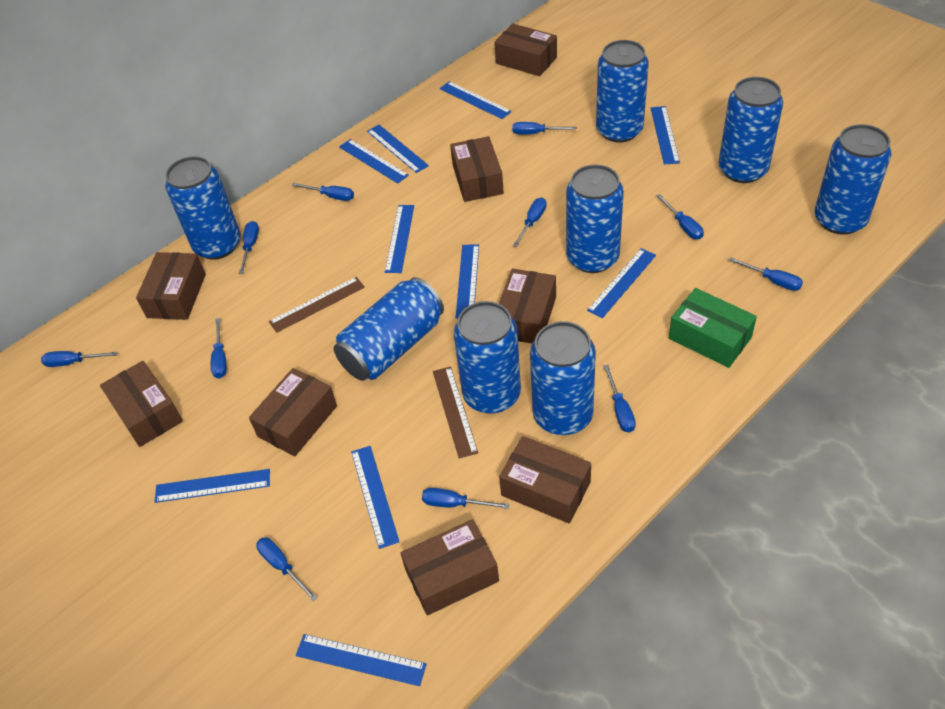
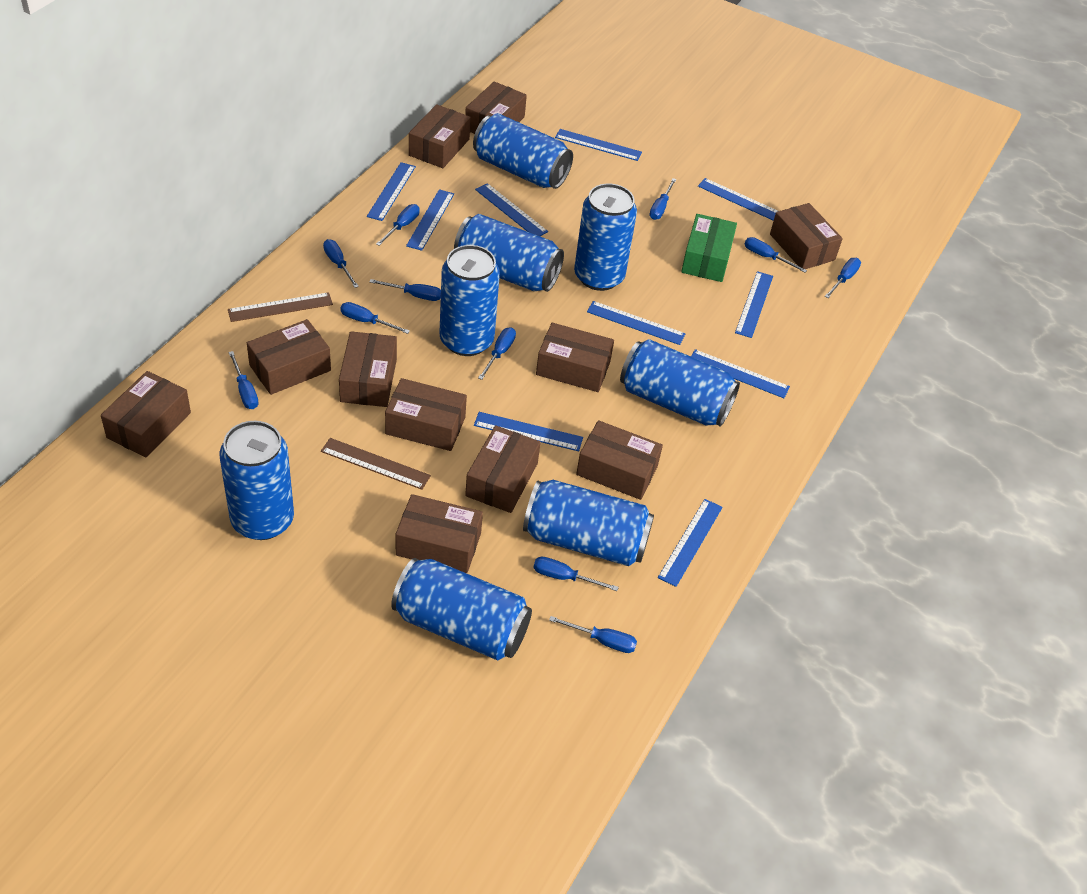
brown box: [100,361,183,447] [136,252,206,320] [249,368,337,456] [401,519,499,616] [450,136,504,202] [494,23,557,76] [499,269,556,344] [499,436,591,523] = 8 -> [101,371,191,458] [247,319,331,395] [339,331,397,407] [385,378,467,451] [396,494,483,573] [409,104,471,168] [465,82,527,134] [465,425,541,513] [536,323,614,392] [576,420,663,500] [770,203,843,269] = 11

